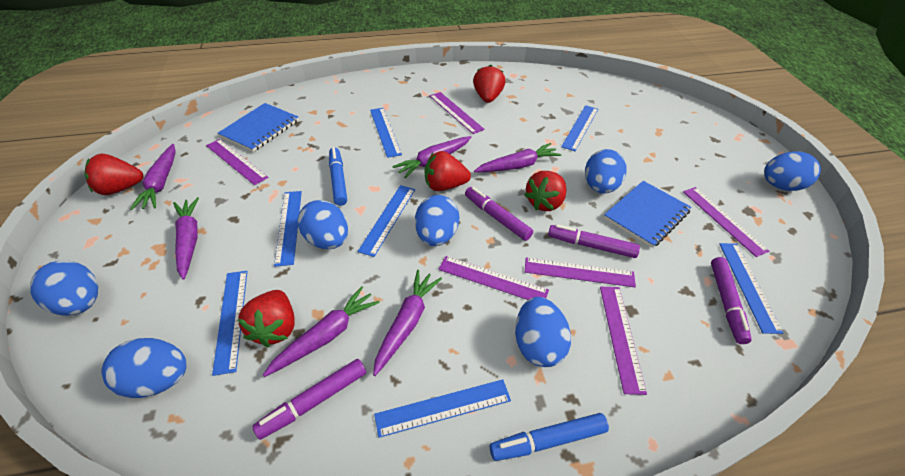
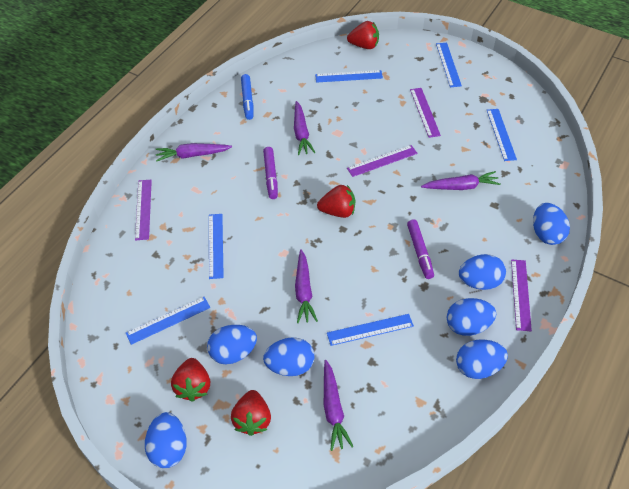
blue marker: [329,147,347,206] [490,413,609,461] = 2 -> [241,74,253,120] = 1
blue notebook: [218,103,299,152] [604,181,692,248] = 2 -> none = 0
blue ruler: [212,271,247,376] [274,191,302,267] [358,185,415,257] [370,108,402,158] [374,379,511,438] [561,105,598,151] [719,243,783,334] = 7 -> [126,297,210,345] [209,214,224,279] [315,70,383,83] [327,314,414,346] [436,43,462,87] [487,109,517,161] = 6
purple carrot: [130,144,176,210] [173,197,199,280] [263,286,380,377] [373,270,442,376] [392,136,471,178] [474,143,561,172] = 6 -> [155,143,232,162] [294,101,316,155] [295,249,318,323] [324,360,353,451] [421,171,501,190] = 5
purple marker: [252,359,366,440] [465,187,533,241] [548,224,640,258] [711,257,752,344] = 4 -> [263,147,278,199] [407,219,434,279] = 2
purple ruler: [206,139,268,185] [430,92,485,134] [438,256,549,300] [525,258,636,287] [600,287,647,395] [683,187,769,257] = 6 -> [135,180,152,240] [347,145,417,177] [410,88,441,138] [511,259,532,331] = 4
red strawberry: [85,154,143,195] [238,290,294,347] [425,151,471,191] [473,65,505,103] [524,171,567,211] = 5 -> [171,358,210,402] [231,390,271,436] [317,185,355,218] [347,21,379,49] = 4

